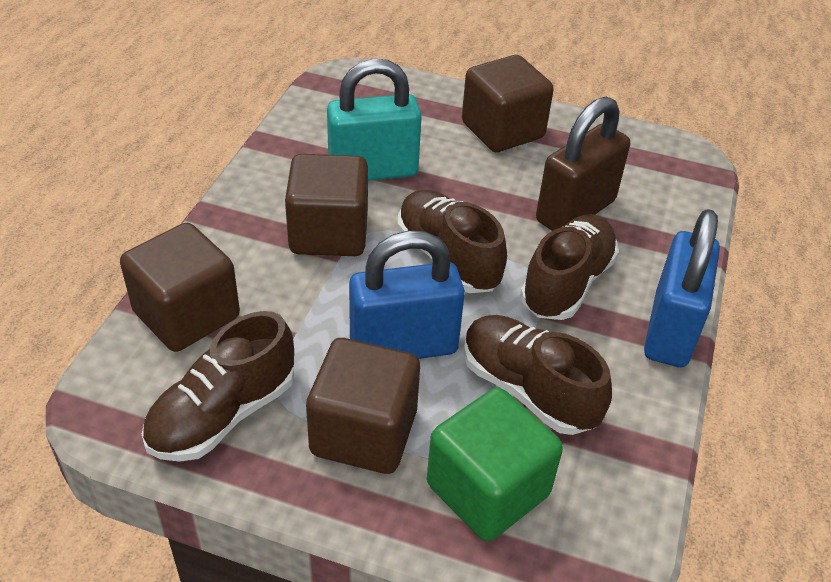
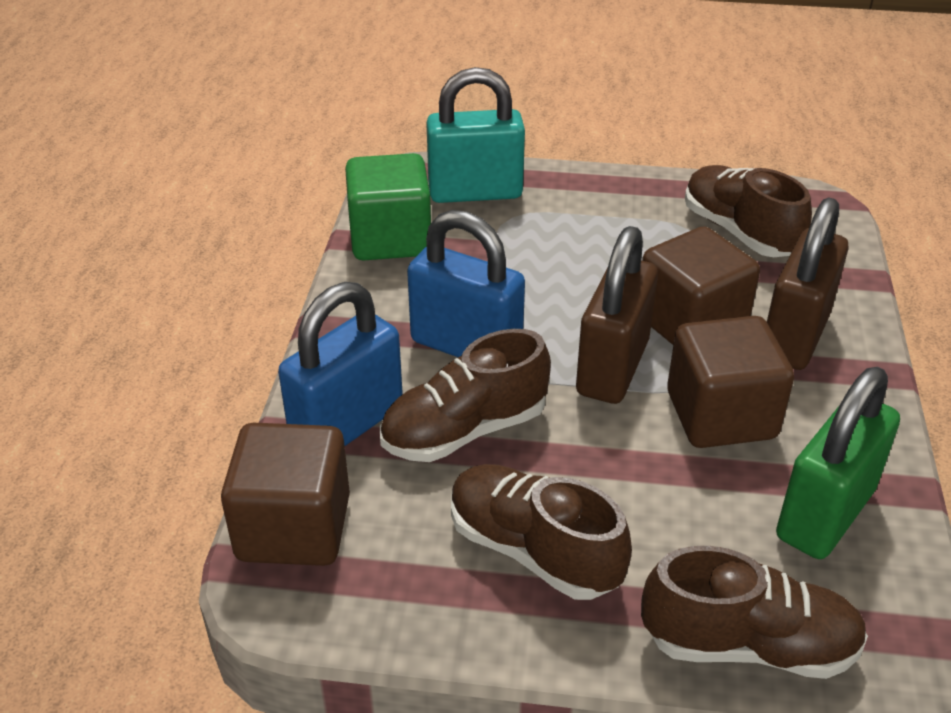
brown cube: [120,223,240,352] [285,154,368,256] [306,338,420,474] [462,55,554,152] = 4 -> [221,423,350,566] [642,226,760,345] [667,316,794,448] = 3
brown padlock: [536,96,630,231] = 1 -> [576,226,658,404] [767,197,849,370] = 2
green padlock: none = 0 -> [776,367,900,559] = 1

